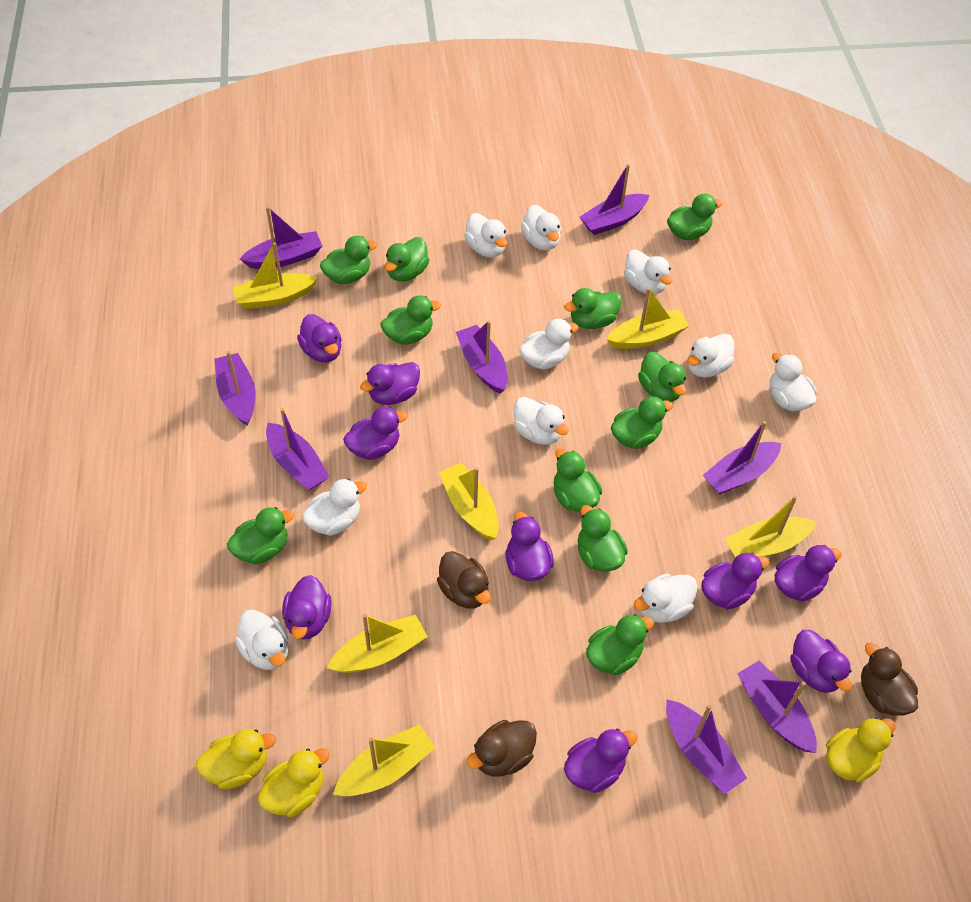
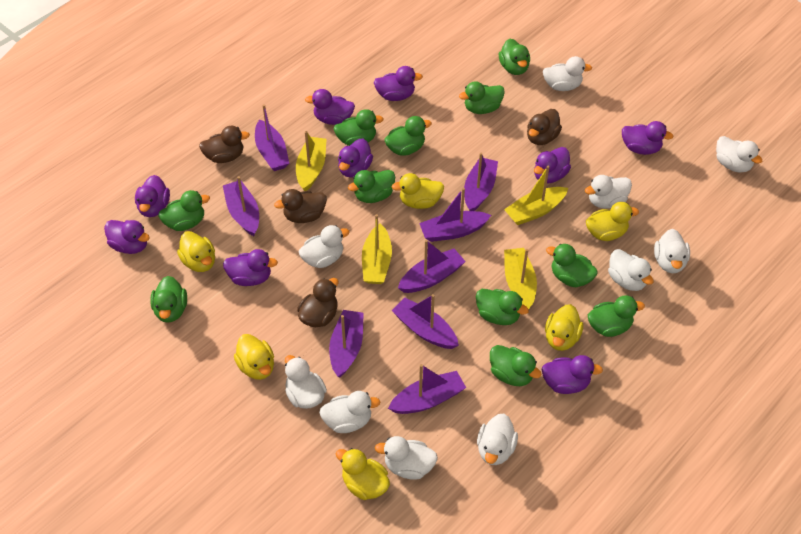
brown duck: [437,551,491,609] [467,720,537,777] [861,643,918,716] = 3 -> [199,126,250,163] [274,189,327,223] [297,278,338,327] [527,109,562,145] = 4
yellow boat: [233,242,318,309] [327,614,428,673] [333,724,436,796] [439,463,499,540] [606,288,689,349] [725,495,816,558] = 6 -> [296,131,326,191] [362,214,392,284] [504,166,568,225] [504,248,537,309] = 4
yellow duck: [196,729,276,789] [257,748,330,817] [826,717,896,783] = 3 -> [177,231,215,272] [234,334,274,380] [336,448,390,500] [392,173,444,209] [545,304,583,351] [586,202,639,241] = 6

